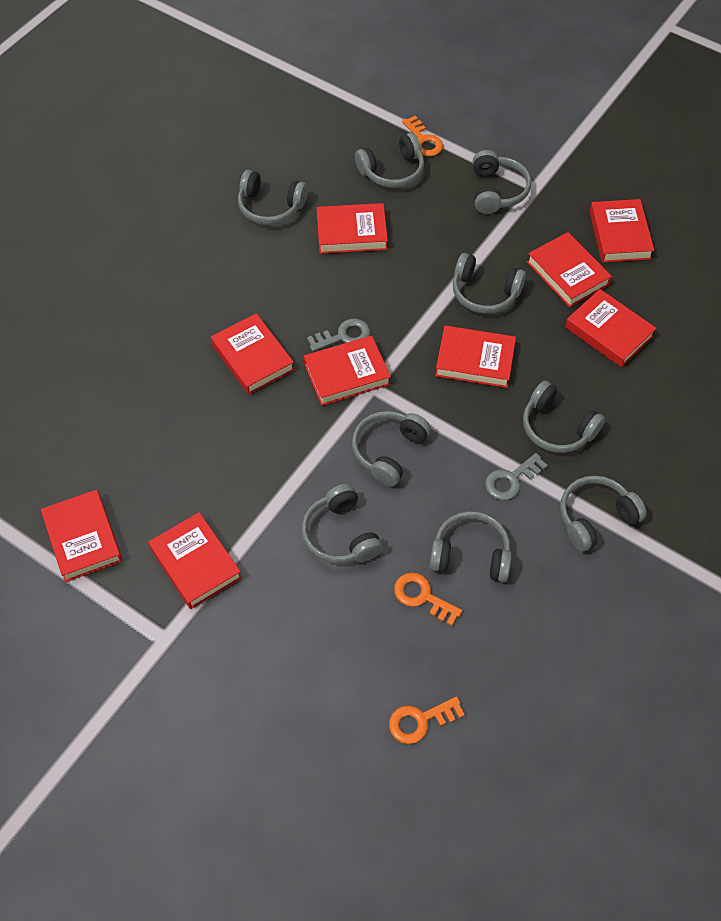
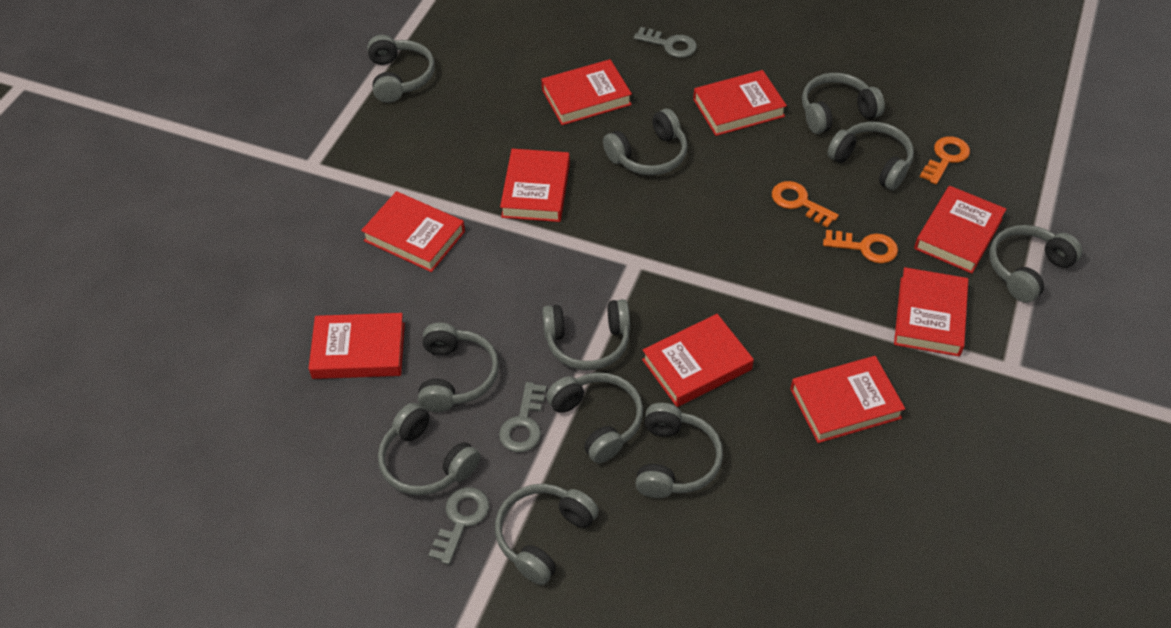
grey headphones: [238,170,308,225] [302,484,383,564] [352,411,431,486] [355,133,424,188] [429,511,512,582] [453,253,526,314] [472,150,531,214] [523,381,605,453] [560,476,647,552] = 9 -> [367,35,435,103] [378,403,480,495] [418,323,499,412] [495,484,599,585] [542,299,630,370] [546,372,643,463] [603,109,687,175] [635,403,723,498] [802,73,885,134] [827,122,914,190] [989,225,1082,303] = 11
grey key: [307,318,370,351] [485,453,548,500] = 2 -> [428,487,489,565] [499,382,546,452] [634,27,697,58] = 3

